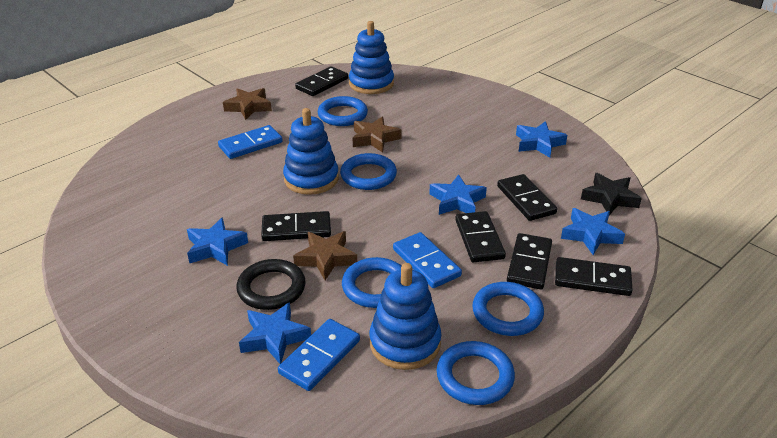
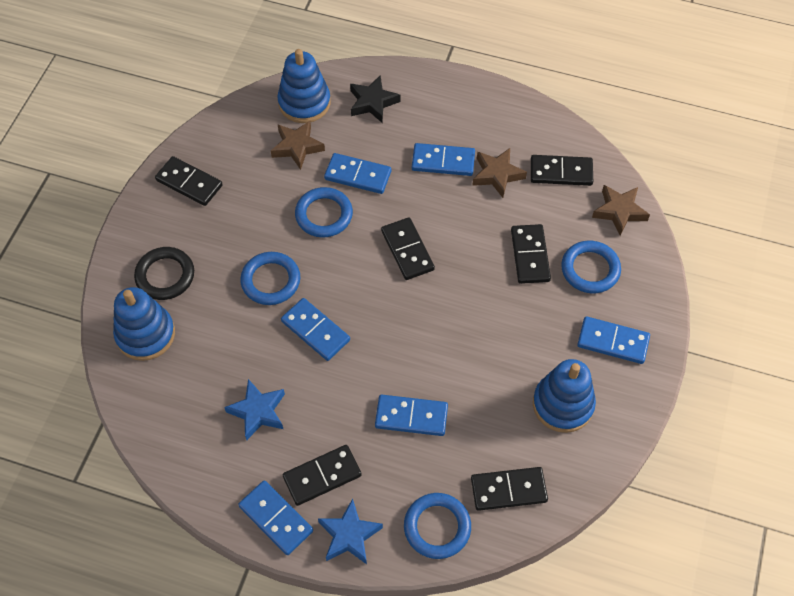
blue domino: [218,125,283,159] [278,319,360,391] [393,232,462,288] = 3 -> [238,480,313,555] [281,298,350,361] [324,153,391,194] [375,395,448,436] [412,143,475,176] [577,316,650,364] = 6
blue ring: [318,96,368,126] [340,153,397,190] [342,257,401,308] [437,341,515,405] [472,282,544,336] = 5 -> [240,252,300,305] [295,187,353,238] [404,493,471,559] [561,241,621,293] = 4
blue star: [187,217,248,266] [239,302,311,364] [429,174,487,215] [516,121,567,158] [561,208,625,255] = 5 -> [224,379,285,440] [318,499,383,564] = 2

